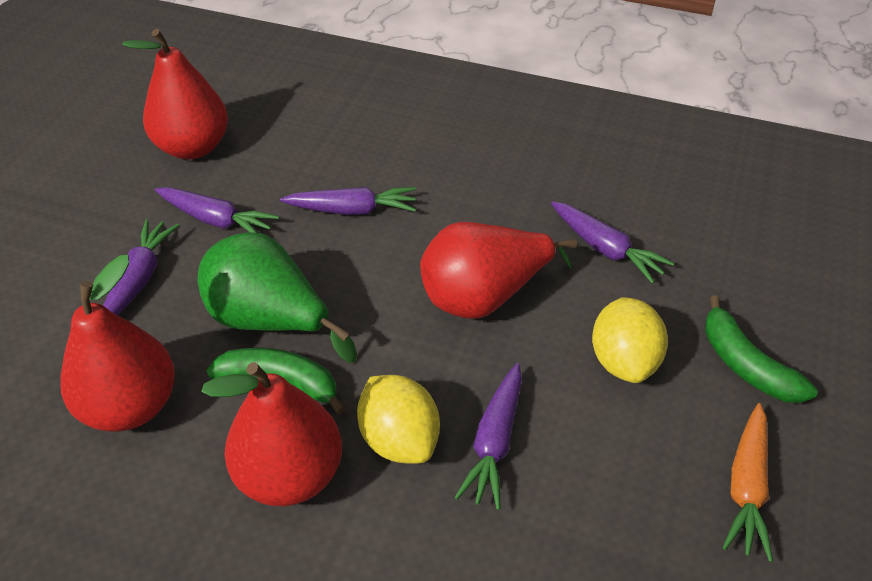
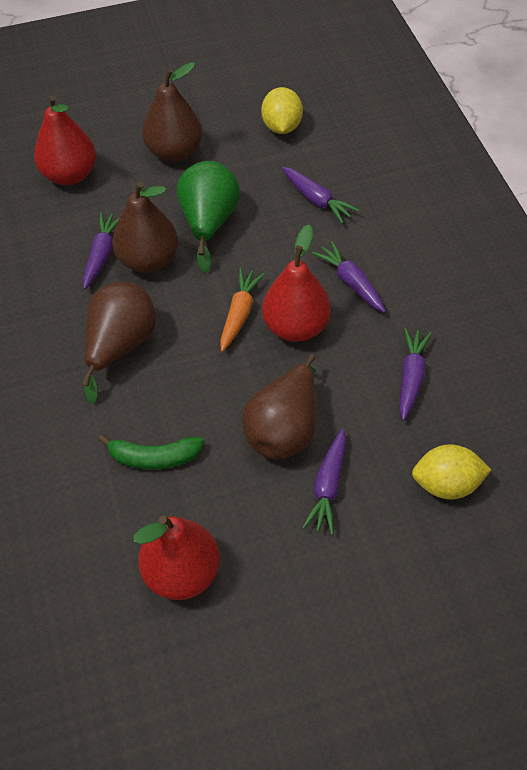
brown pear: none = 0 -> [82,282,156,404] [112,182,178,273] [142,62,202,162] [242,354,316,459] = 4
green banana: [206,348,346,415] [705,295,818,403] = 2 -> [98,435,204,470] = 1
red pear: [60,255,175,432] [123,29,228,159] [201,362,342,506] [420,222,577,319] = 4 -> [34,95,96,185] [133,515,220,600] [262,225,331,342] = 3

